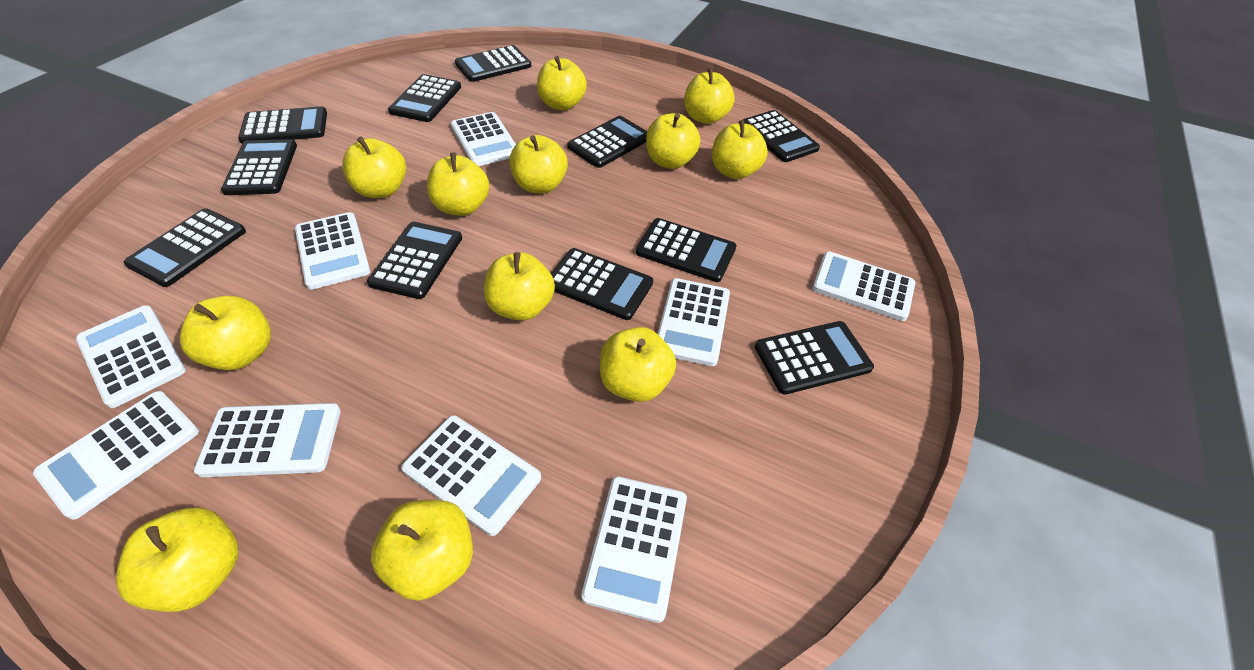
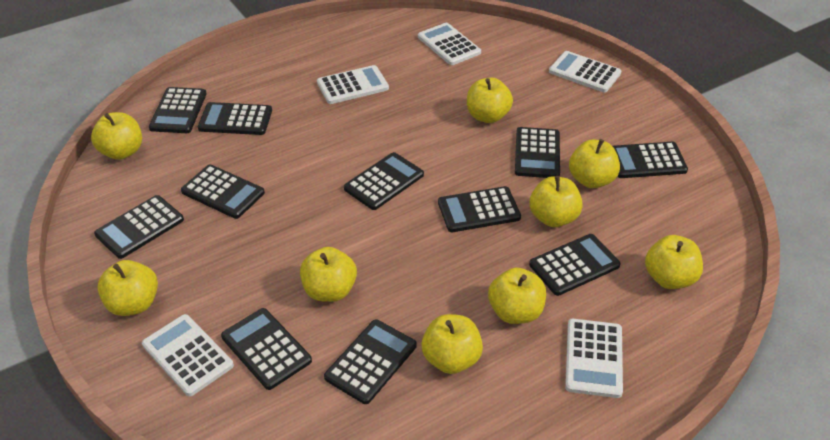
white calculator: [33,391,199,520] [76,305,186,408] [194,403,341,477] [295,212,370,290] [401,415,541,536] [451,112,516,166] [581,476,687,623] [658,278,730,366] [812,252,915,321] = 9 -> [142,314,234,396] [317,65,389,104] [418,23,481,65] [549,51,621,92] [565,319,623,398] = 5
yellow apple: [116,507,238,612] [180,296,271,370] [342,137,406,198] [371,500,473,601] [427,152,489,216] [484,252,555,321] [509,135,568,193] [537,56,587,110] [600,327,676,402] [646,113,700,169] [684,68,735,124] [712,120,768,179] = 12 -> [91,112,142,160] [97,260,158,316] [300,247,357,302] [421,314,483,374] [467,78,513,123] [488,267,546,324] [529,176,583,227] [569,139,620,188] [645,235,703,289] = 9

